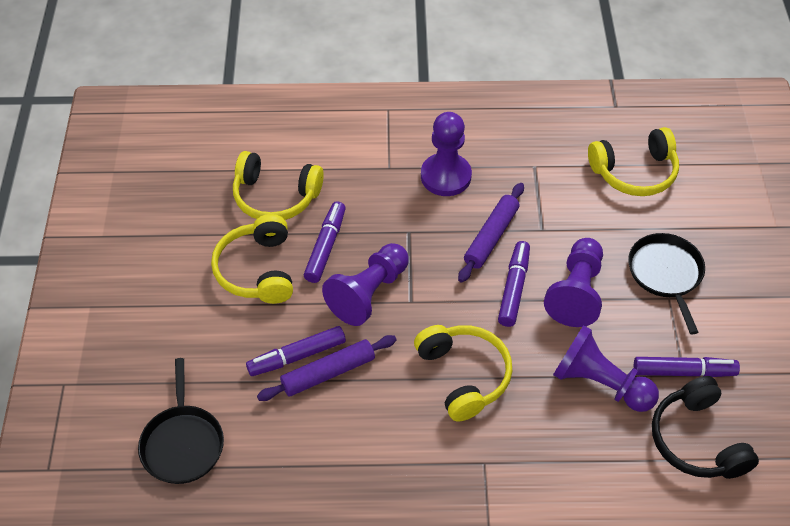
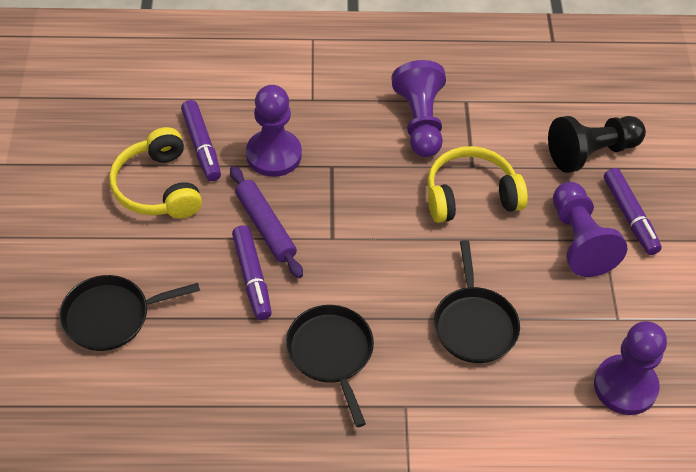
black headphones: [652,376,759,479] = 1 -> none = 0
black pan: [138,358,224,484] [628,233,705,334] = 2 -> [59,275,200,351] [286,305,374,427] [434,240,520,363] = 3
black pawn: none = 0 -> [548,116,646,173] = 1
purple marker: [246,326,346,376] [304,201,346,283] [498,241,530,327] [634,357,740,377] = 4 -> [181,100,221,181] [232,225,272,320] [604,168,662,255] = 3
purple rolling pin: [257,335,397,401] [458,183,524,283] = 2 -> [230,166,303,278] = 1
yellow headphones: [211,214,293,304] [233,151,324,220] [414,325,512,421] [588,127,679,196] = 4 -> [109,127,202,218] [427,146,528,223] = 2

